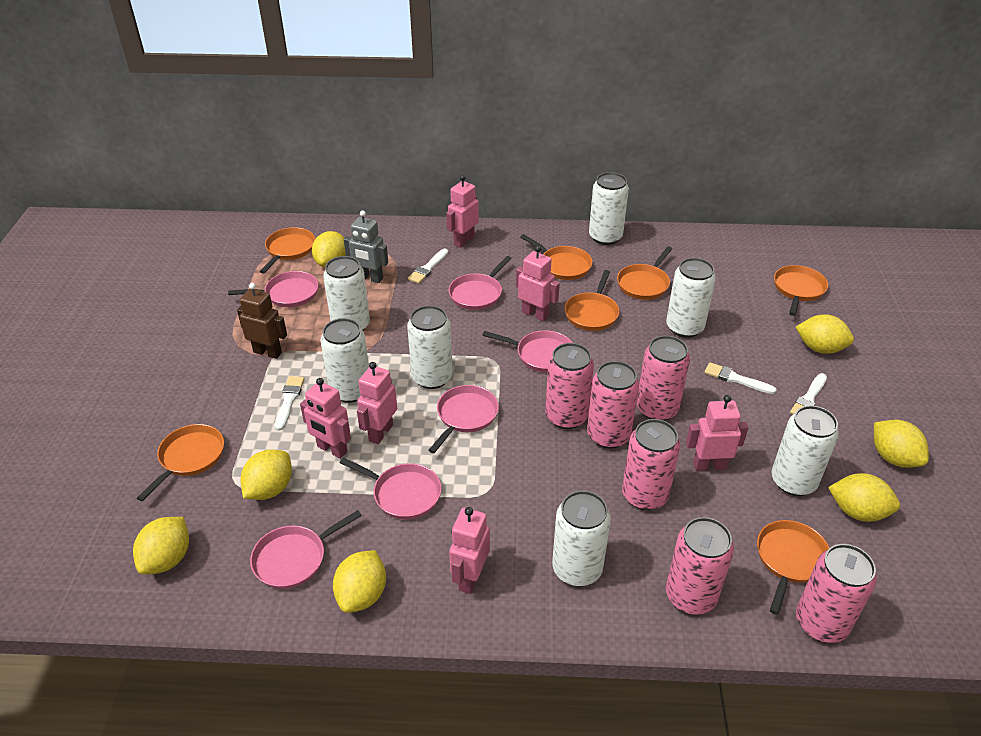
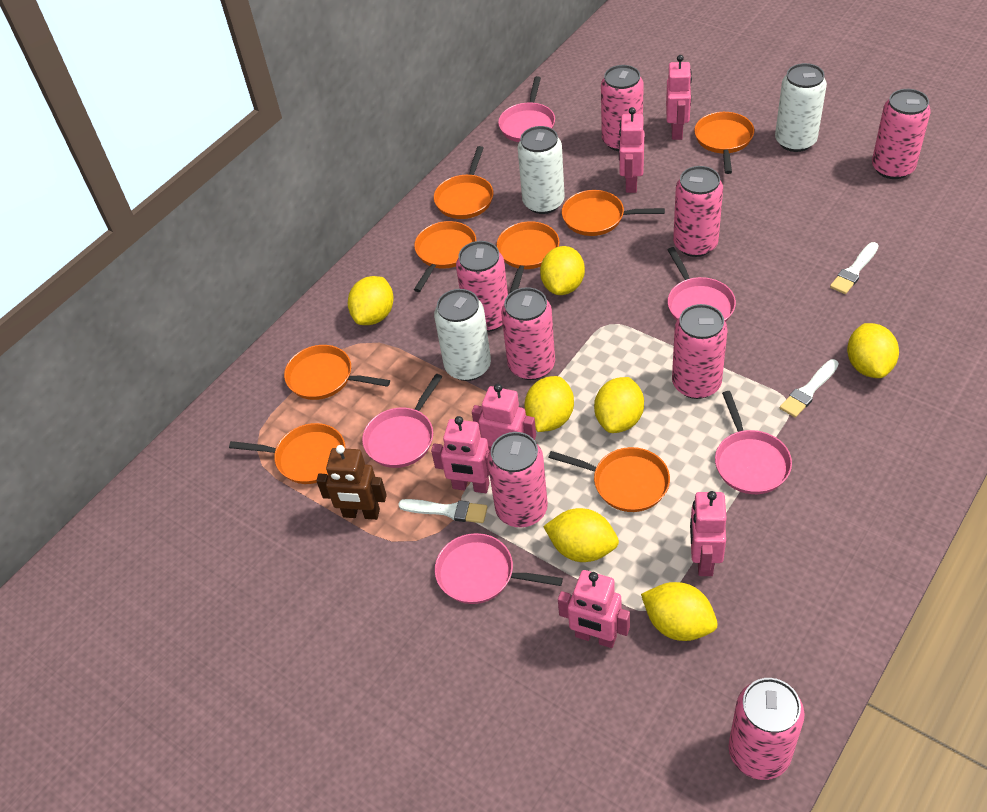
grey robot: [344,211,388,283] = 1 -> none = 0
orange pan: [137,424,224,501] [260,227,315,274] [520,234,592,280] [565,270,619,331] [617,246,672,300] [757,520,830,615] [774,265,828,316] = 7 -> [229,423,346,484] [284,345,390,400] [414,221,476,292] [434,146,493,219] [496,221,560,293] [548,447,670,512] [562,190,665,236] [694,112,754,174] = 8
pink can: [545,343,594,429] [587,361,639,448] [622,419,680,510] [637,336,690,421] [666,517,734,615] [796,544,877,643] = 6 -> [456,241,508,332] [487,432,548,527] [501,287,555,380] [601,65,644,151] [672,304,728,399] [673,166,723,257] [729,678,805,780] [872,89,931,179] = 8
pink pan: [228,271,318,307] [250,510,362,589] [340,457,442,520] [428,385,499,453] [449,256,512,310] [482,330,573,372] = 6 -> [362,374,442,468] [435,533,563,604] [498,76,555,142] [668,247,736,322] [715,391,792,494] = 5
white brush: [275,376,304,431] [408,249,448,284] [704,362,777,394] [790,373,827,414] = 4 -> [398,499,487,523] [780,359,839,418] [830,242,879,294] = 3
white can: [320,318,369,403] [323,256,370,331] [407,305,453,389] [552,491,611,586] [589,172,629,245] [666,258,716,338] [772,405,839,496] = 7 -> [434,289,491,381] [517,126,565,214] [775,63,827,152] = 3

